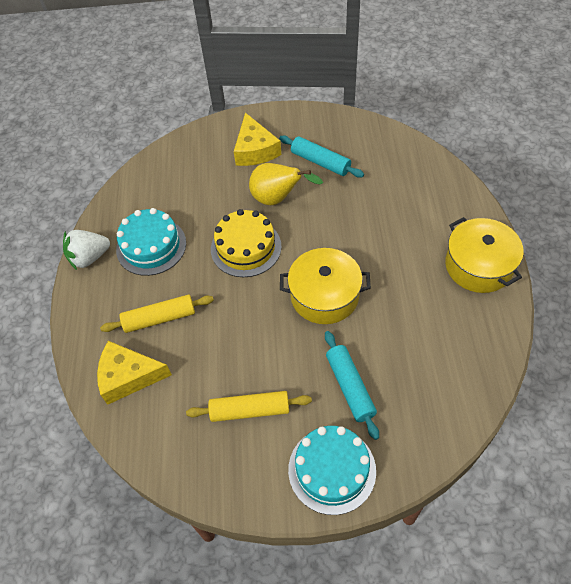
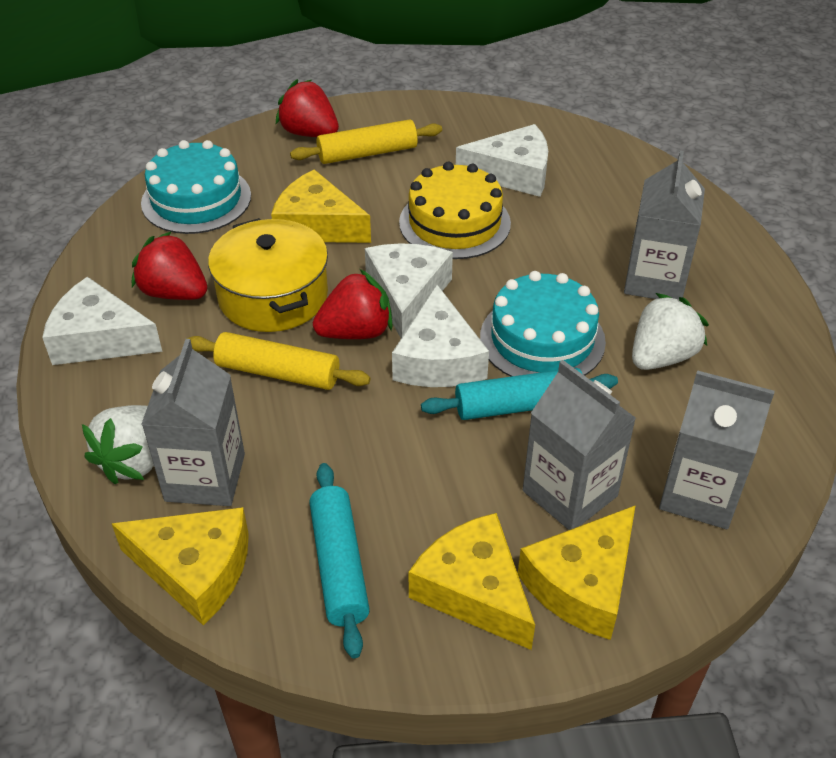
grey carton: none = 0 -> [141,339,245,506] [523,360,636,530] [624,151,705,300] [659,370,775,529] = 4
red strawberry: none = 0 -> [132,231,207,300] [276,79,339,137] [313,269,393,339] = 3
white cheese: none = 0 -> [42,277,163,365] [365,243,453,338] [392,285,489,387] [456,124,548,197] = 4
white strawberry: [63,230,110,270] = 1 -> [82,405,154,484] [632,293,709,370] = 2
yellow cheese: [97,341,172,405] [234,113,281,166] = 2 -> [111,507,249,625] [271,169,371,243] [409,513,535,650] [518,505,636,640] = 4
yellow pear: [249,163,323,205] = 1 -> none = 0
yellow pot: [280,248,371,324] [445,217,524,293] = 2 -> [208,218,328,332] = 1

